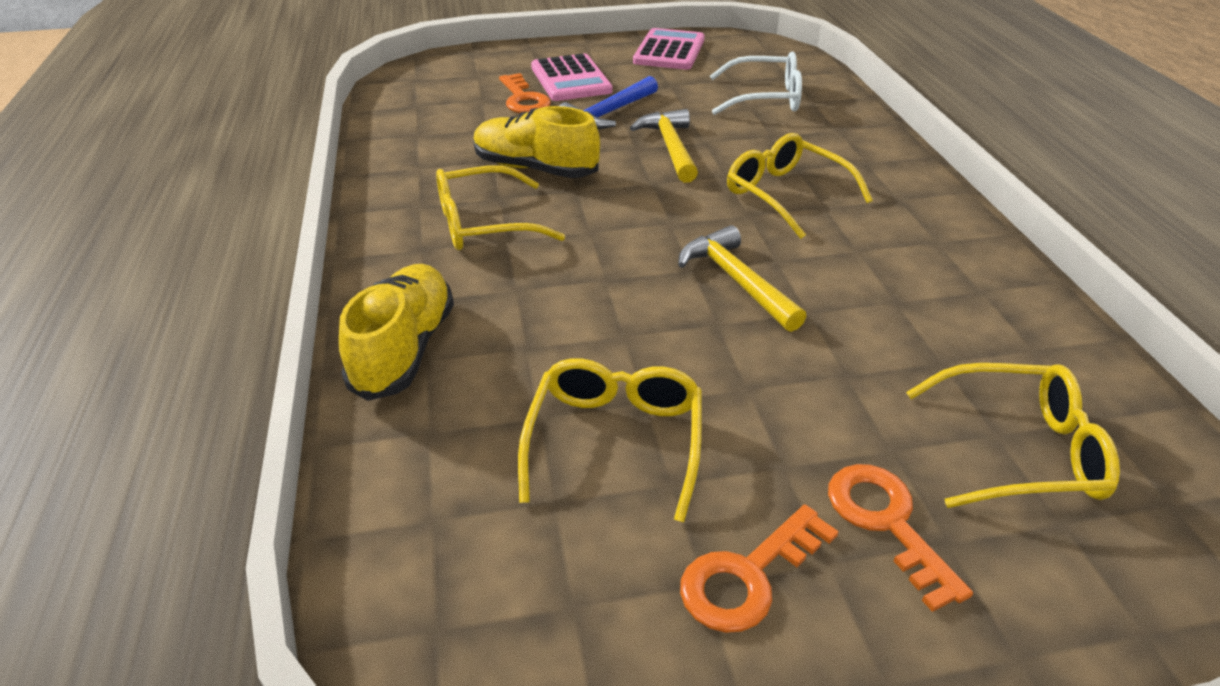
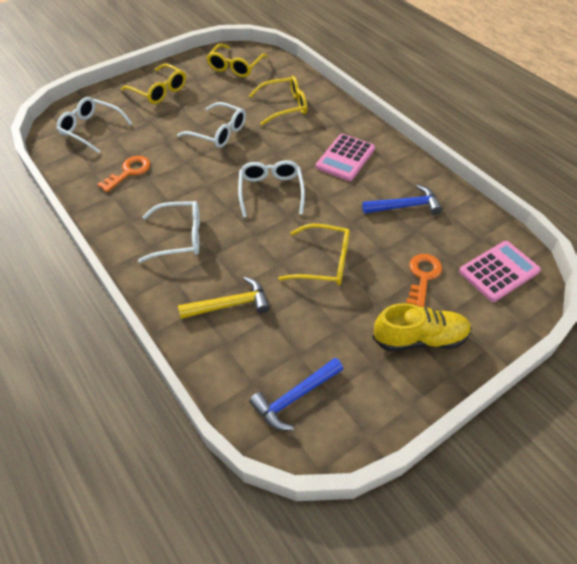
blue hammer: [560,76,658,129] = 1 -> [249,358,343,431] [362,185,442,215] = 2
orange key: [499,73,551,113] [680,504,839,633] [828,464,973,612] = 3 -> [97,156,150,192] [406,254,442,307] = 2
white glasses: [710,52,802,115] = 1 -> [56,97,133,153] [138,201,200,263] [177,102,246,148] [238,160,305,217] = 4
yellow hammer: [630,109,698,183] [678,225,807,332] = 2 -> [178,277,270,319] = 1
yellow shoe: [339,264,454,401] [473,106,600,178] = 2 -> [373,303,471,351] = 1

